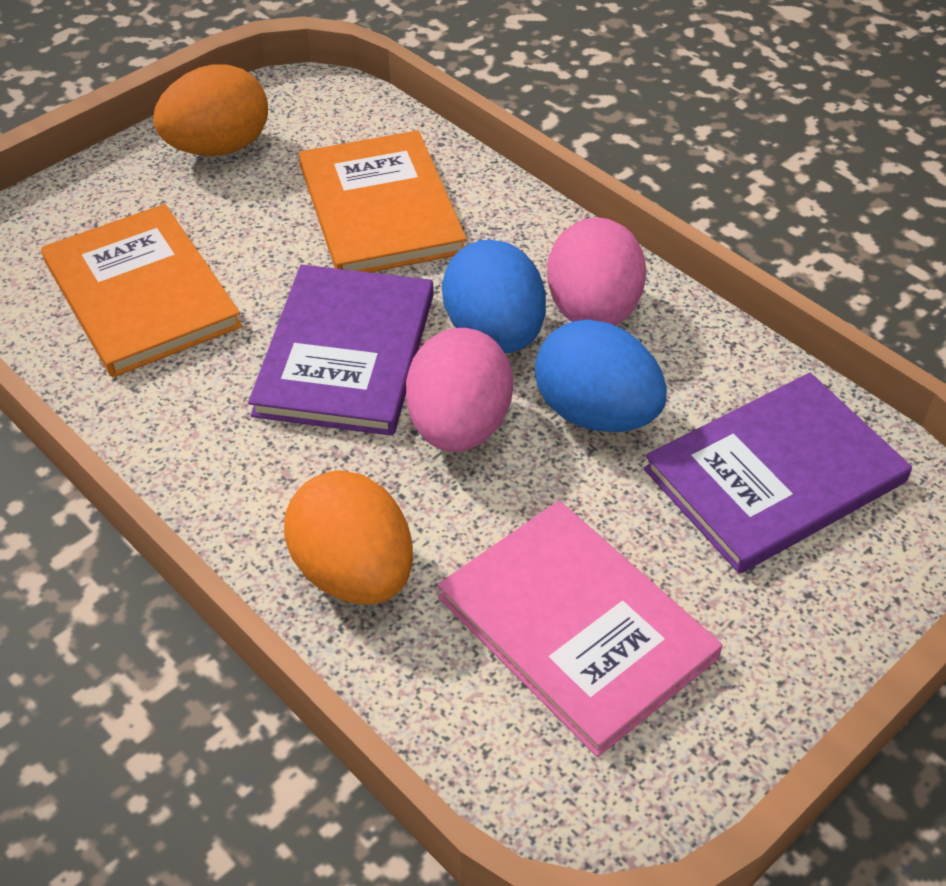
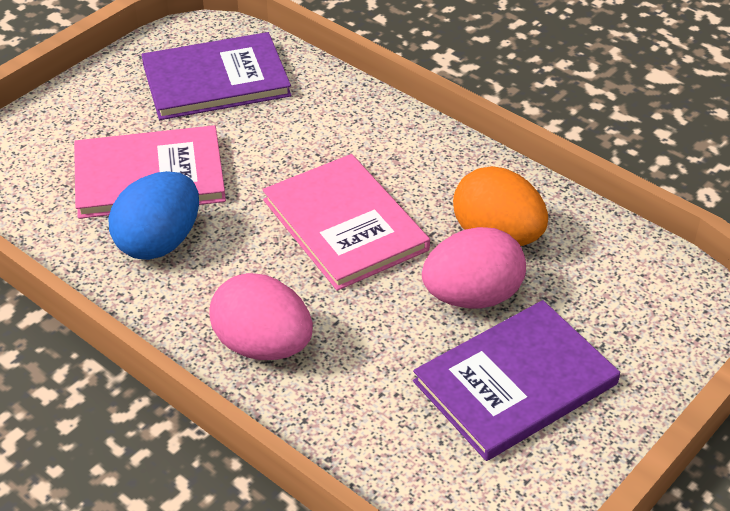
blue egg: [442,240,546,353] [535,319,667,432] = 2 -> [109,171,199,260] = 1
orange book: [41,204,242,377] [299,130,467,273] = 2 -> none = 0
orange egg: [153,64,268,156] [284,470,413,605] = 2 -> [453,166,548,246] = 1
pink book: [438,501,722,757] = 1 -> [74,125,226,219] [263,154,430,291] = 2

